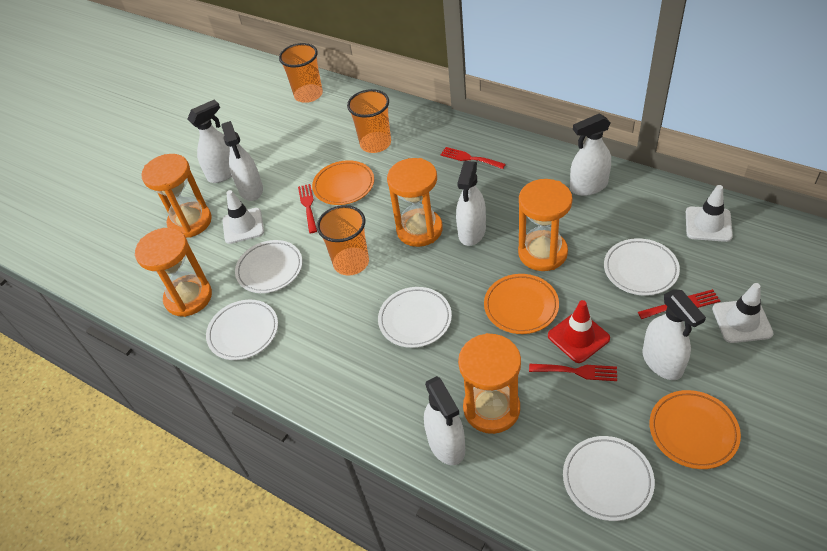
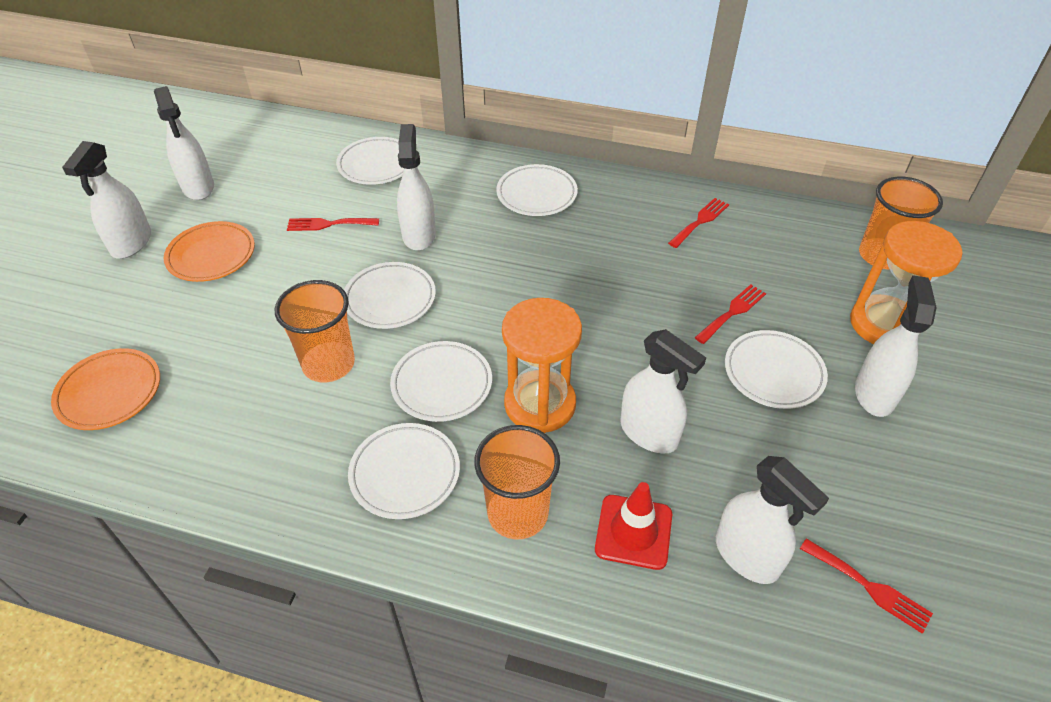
orange hourglass: [135,228,212,317] [141,154,212,238] [387,158,443,247] [458,333,521,434] [518,179,573,271] = 5 -> [502,298,582,433] [850,221,963,344] = 2
orange plate: [312,160,374,205] [484,274,559,334] [650,390,741,469] = 3 -> [51,348,160,430] [164,221,255,282] = 2
white plate: [206,300,278,360] [235,240,303,293] [378,287,452,348] [563,436,655,521] [604,238,680,296] = 5 -> [336,137,403,185] [344,262,436,329] [348,423,460,519] [390,341,492,422] [496,164,578,216] [725,330,828,409] = 6
white traffic cone: [222,190,264,244] [686,185,733,242] [712,283,774,343] = 3 -> none = 0

